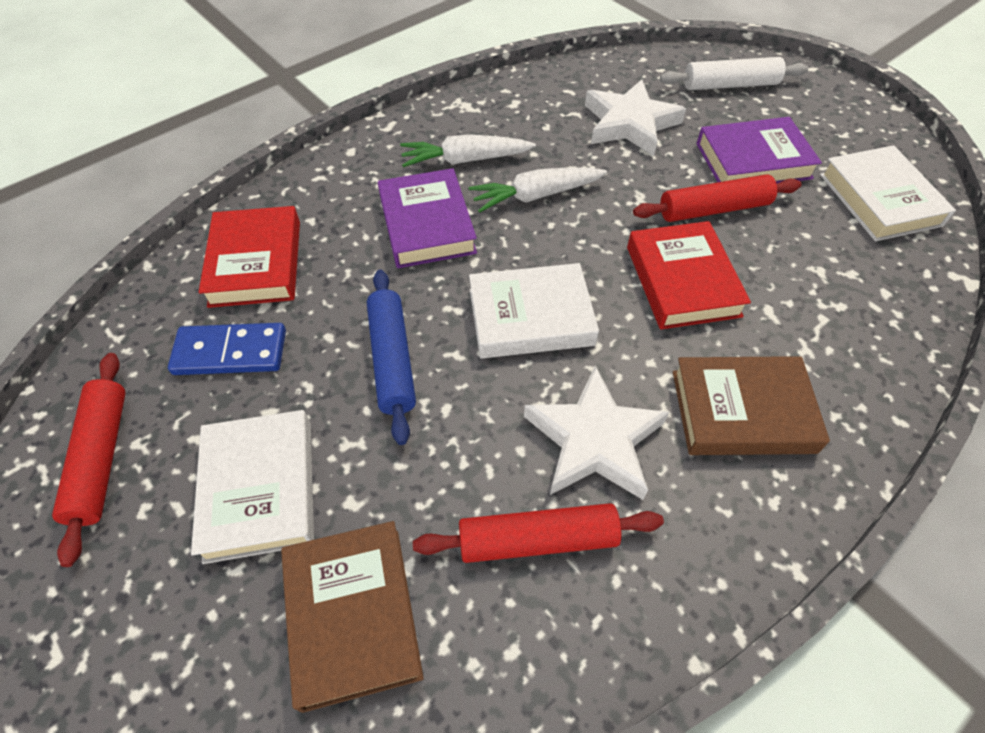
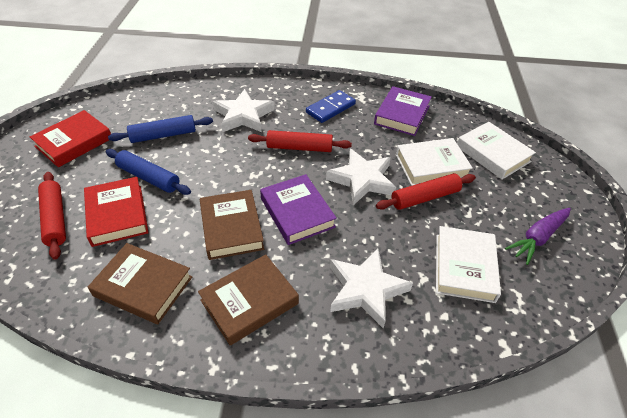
blue rolling pin: [367,270,416,445] = 1 -> [106,149,191,195] [108,115,213,143] = 2
brown book: [281,521,424,713] [673,356,830,455] = 2 -> [88,243,192,324] [198,254,299,345] [200,190,264,260] = 3
purple carrot: none = 0 -> [505,208,571,265] = 1
white carrot: [400,134,536,167] [469,167,607,213] = 2 -> none = 0
white rolling pin: [660,57,808,90] = 1 -> none = 0
white star: [524,365,669,500] [585,79,686,156] = 2 -> [213,89,274,132] [326,149,396,205] [330,249,413,329] = 3

